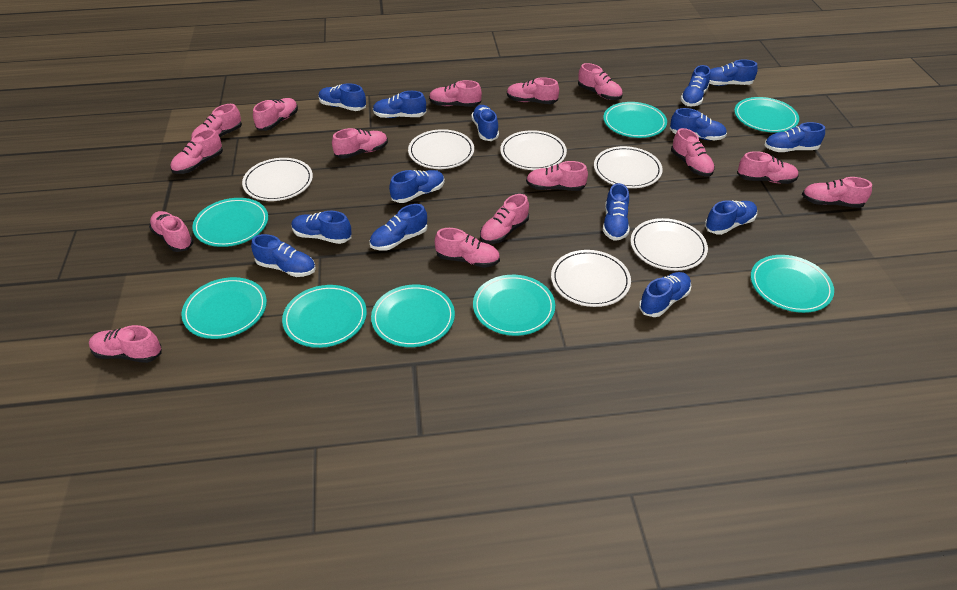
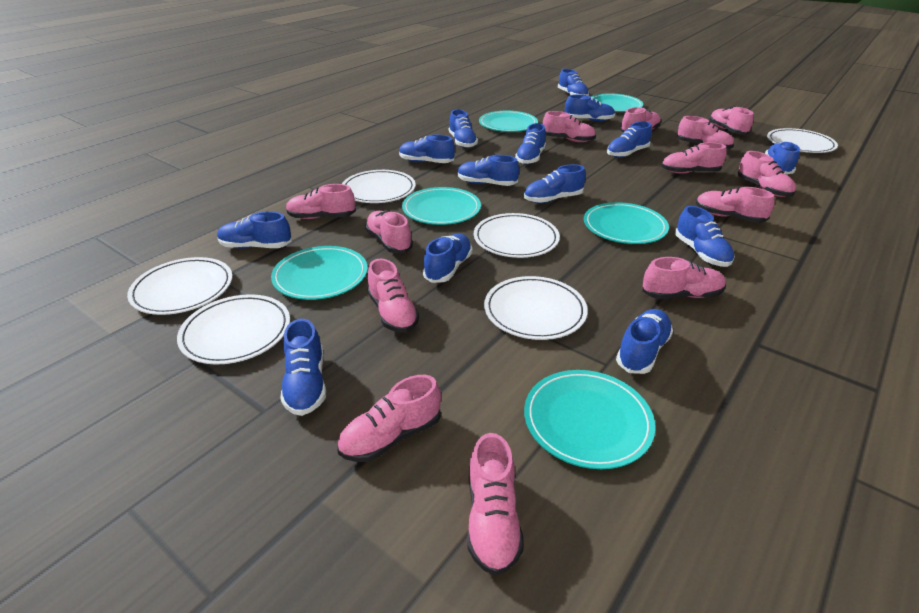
pink shoe: [89,325,162,363] [149,211,194,252] [170,129,223,174] [191,104,242,140] [253,98,298,131] [332,128,388,159] [429,80,482,107] [435,228,500,268] [480,194,529,244] [507,77,559,104] [526,161,588,191] [578,63,623,100] [671,128,715,176] [737,151,799,184] [802,177,872,208] = 15 -> [286,184,356,219] [337,375,441,462] [365,211,413,253] [367,259,419,333] [467,433,524,576] [543,111,596,142] [620,107,661,132] [642,257,726,299] [661,142,727,174] [677,116,734,149] [696,187,774,223] [709,106,754,135] [737,151,796,197] = 13
turquoise plate: [182,277,267,339] [192,198,268,247] [282,285,367,348] [371,285,455,347] [473,275,555,336] [603,102,667,138] [734,97,799,133] [751,255,834,313] = 8 -> [271,246,368,300] [402,187,481,225] [479,111,538,132] [524,370,655,469] [584,202,669,244] [591,93,643,112] = 6

